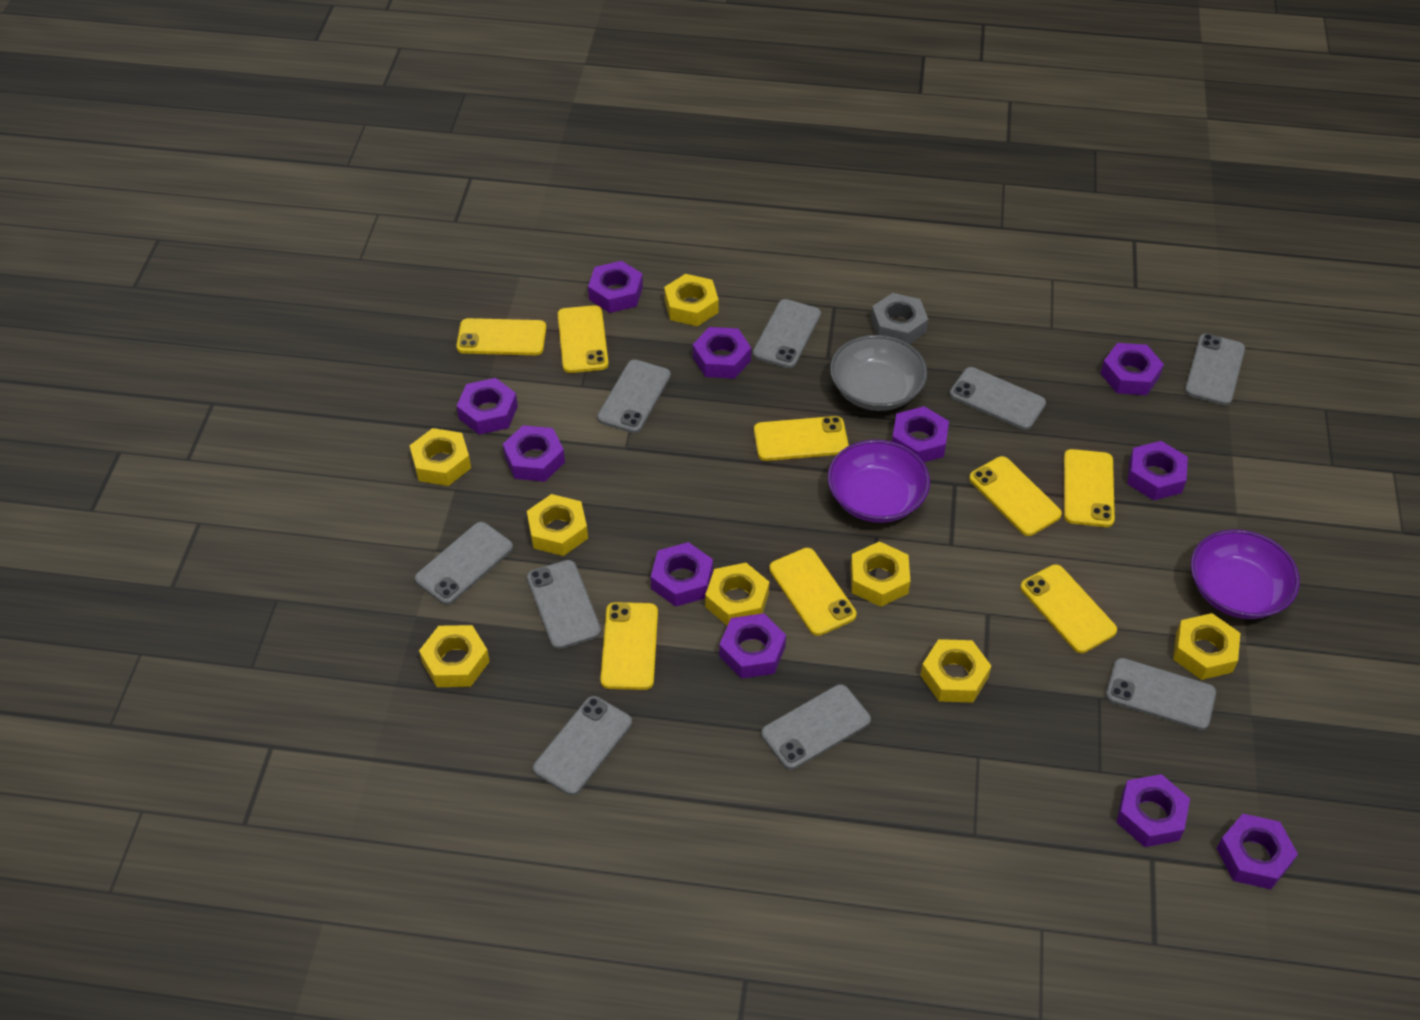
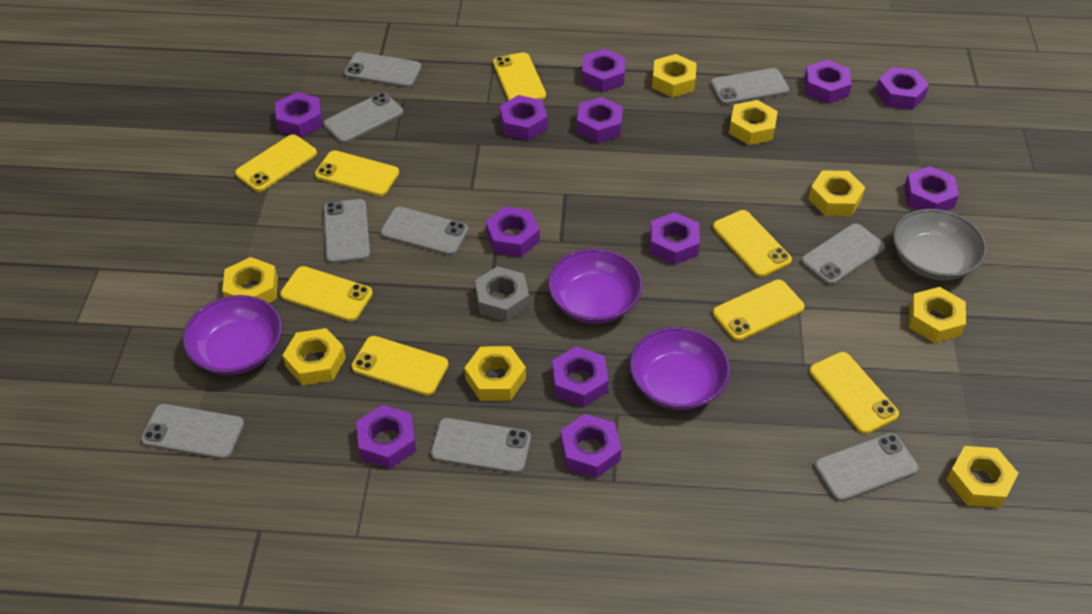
purple bowl: [828,440,930,523] [1190,529,1300,619] = 2 -> [183,295,282,375] [548,248,643,324] [630,327,730,410] = 3
purple nut: [457,378,518,435] [503,425,565,482] [588,261,643,313] [651,542,713,607] [693,327,751,379] [719,613,786,679] [892,406,949,462] [1100,343,1164,395] [1116,774,1190,847] [1127,441,1188,500] [1216,814,1298,889] = 11 -> [275,92,323,137] [356,405,416,469] [485,207,540,257] [499,95,547,140] [552,346,609,407] [560,414,621,478] [577,97,623,143] [582,49,625,92] [650,212,700,265] [804,60,852,104] [876,67,929,110] [904,166,959,211] = 12

